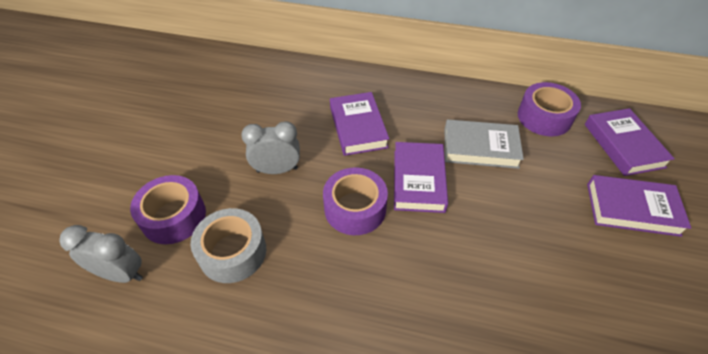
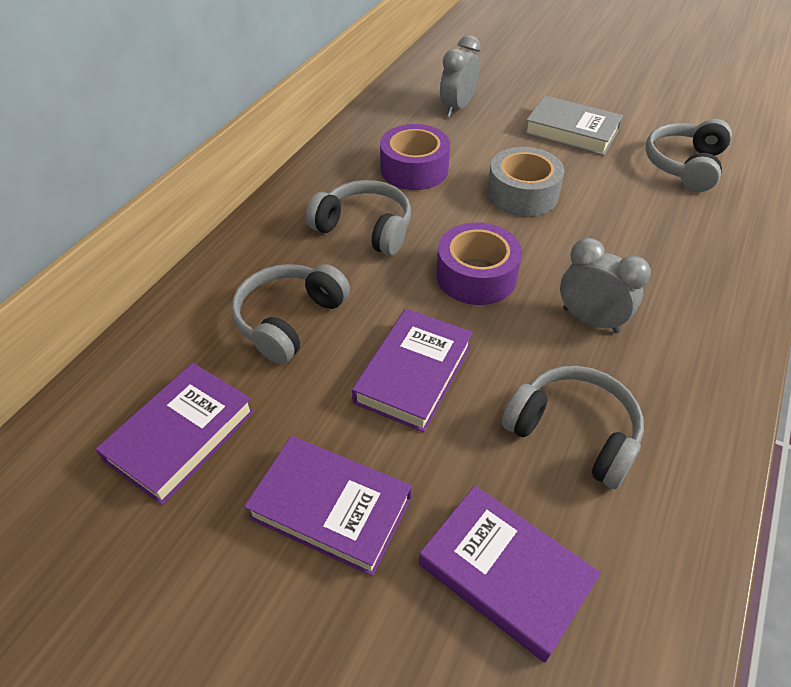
grey headphones: none = 0 -> [231,264,350,364] [306,180,411,256] [502,366,644,489] [645,119,732,192] = 4
purple tape: [130,175,206,244] [323,167,388,235] [518,82,581,136] = 3 -> [380,124,450,190] [436,222,522,305] = 2

